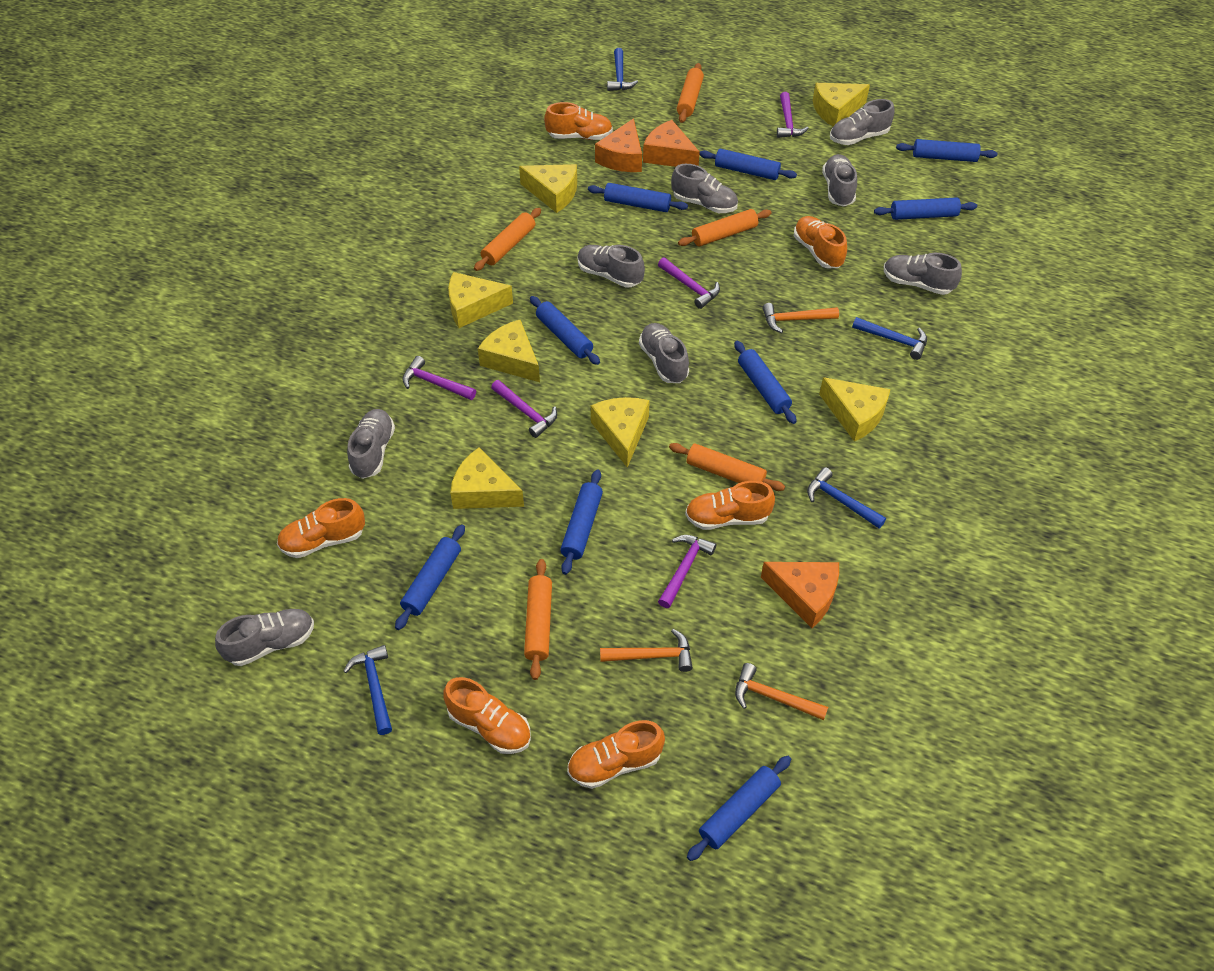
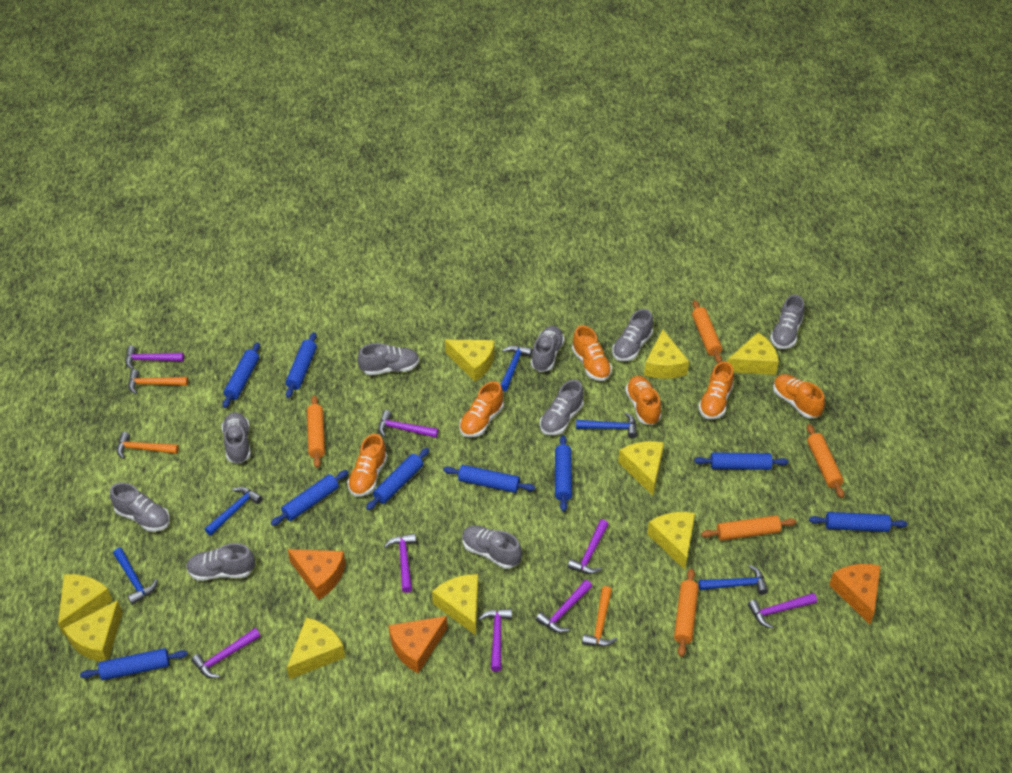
blue hammer: [343,645,392,735] [607,48,638,91] [807,467,886,529] [852,317,927,360] = 4 -> [113,548,158,605] [204,487,263,536] [500,346,532,391] [576,412,637,438] [699,565,768,595] = 5
grey shoe: [215,609,314,666] [347,409,395,479] [578,245,645,288] [639,323,689,383] [671,164,738,213] [822,154,857,207] [830,99,894,145] [884,253,962,295] = 8 -> [110,483,170,532] [186,543,255,581] [222,412,251,464] [358,343,419,375] [462,525,522,569] [531,326,564,372] [540,380,584,435] [612,309,653,361] [770,295,804,349] = 9
purple hammer: [402,356,476,400] [491,380,557,438] [658,258,720,309] [658,535,716,608] [777,92,809,138] = 5 -> [125,345,184,370] [191,628,261,678] [378,410,439,438] [384,533,416,593] [478,609,512,672] [536,580,592,633] [568,519,609,574] [748,593,817,628] = 8
yellow cheese: [448,272,513,328] [450,447,524,509] [478,320,540,382] [519,164,577,213] [591,397,650,468] [813,83,870,126] [819,377,891,442] = 7 -> [58,574,112,636] [63,600,123,662] [287,617,345,680] [432,574,478,635] [445,340,495,382] [618,441,664,496] [644,330,689,379] [647,512,695,570] [728,332,779,375] = 9

